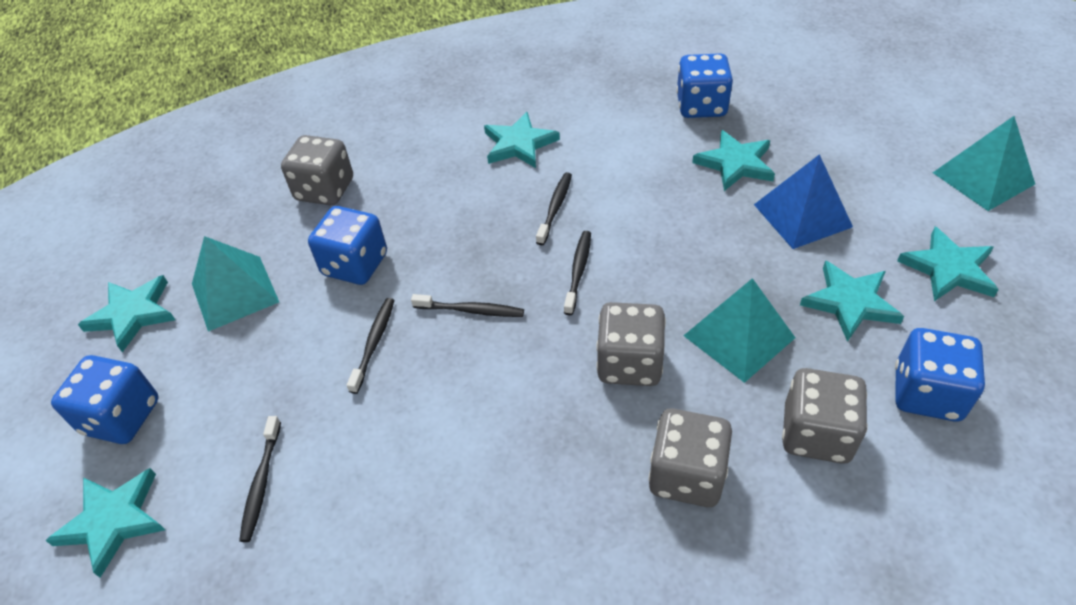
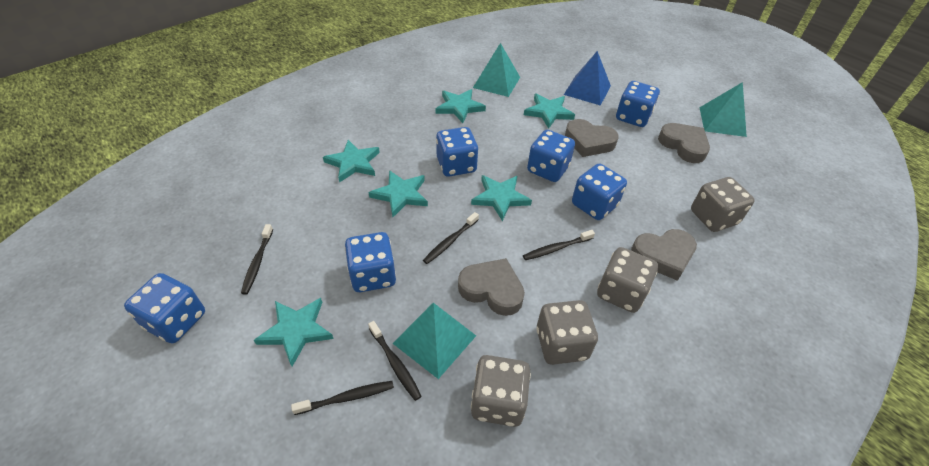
blue dice: [51,355,159,444] [308,206,387,285] [676,53,733,118] [895,328,985,422] = 4 -> [124,273,205,343] [345,232,396,292] [436,127,478,177] [527,130,575,182] [572,163,627,220] [616,81,660,127] = 6
grey heart: none = 0 -> [458,258,525,316] [565,119,619,157] [631,229,697,281] [658,123,710,163] = 4

